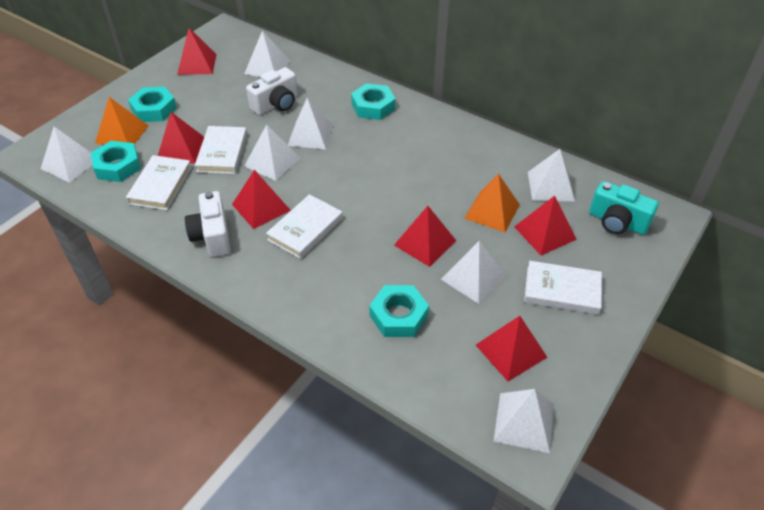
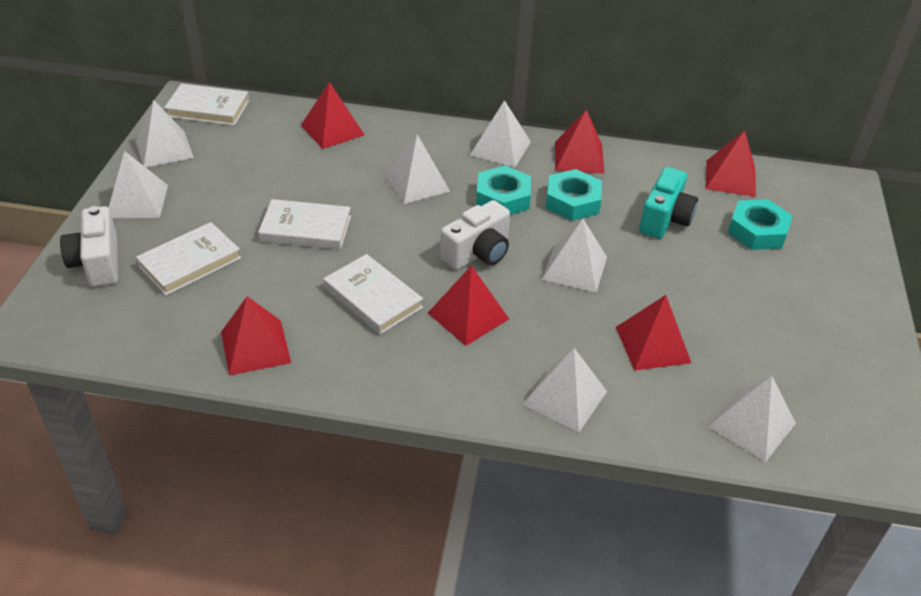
orange pyramid: [95,97,148,145] [465,174,520,232] = 2 -> none = 0
turquoise nut: [91,141,141,182] [128,87,177,122] [351,83,395,120] [369,285,429,337] = 4 -> [476,166,531,215] [546,169,602,221] [728,199,792,250] = 3

